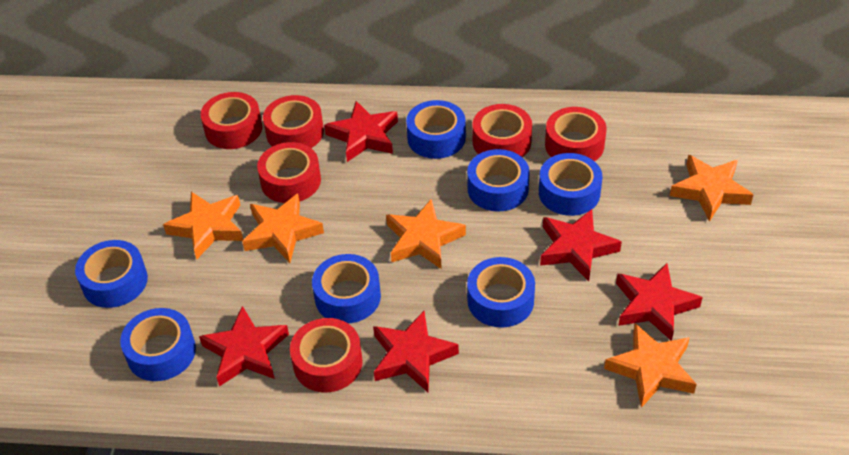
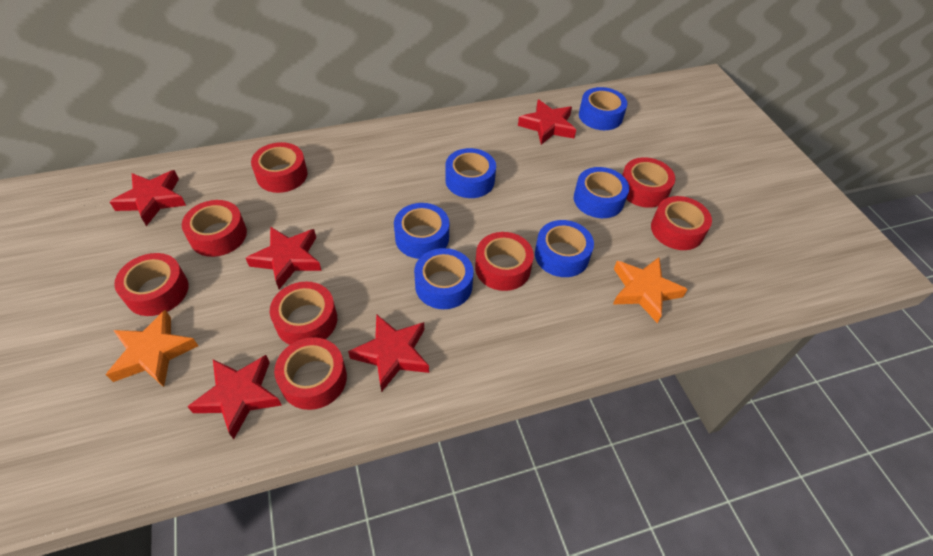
blue tape: [75,240,148,308] [120,308,196,381] [312,254,381,323] [406,100,466,159] [467,149,530,212] [467,257,535,328] [539,153,602,216] = 7 -> [394,203,449,259] [414,248,474,309] [445,148,496,198] [535,220,594,277] [574,167,629,218] [579,87,628,130] = 6
orange star: [163,192,243,259] [242,194,324,263] [386,199,466,269] [604,323,697,408] [670,155,753,222] = 5 -> [106,310,198,387] [613,257,688,323] = 2
red tape: [201,92,262,149] [257,142,321,203] [263,95,324,148] [290,318,363,392] [473,104,532,157] [545,107,606,161] = 6 -> [114,253,189,316] [182,200,247,257] [251,142,308,193] [270,281,337,345] [274,337,347,410] [475,232,534,291] [622,157,675,208] [651,196,712,250] = 8

